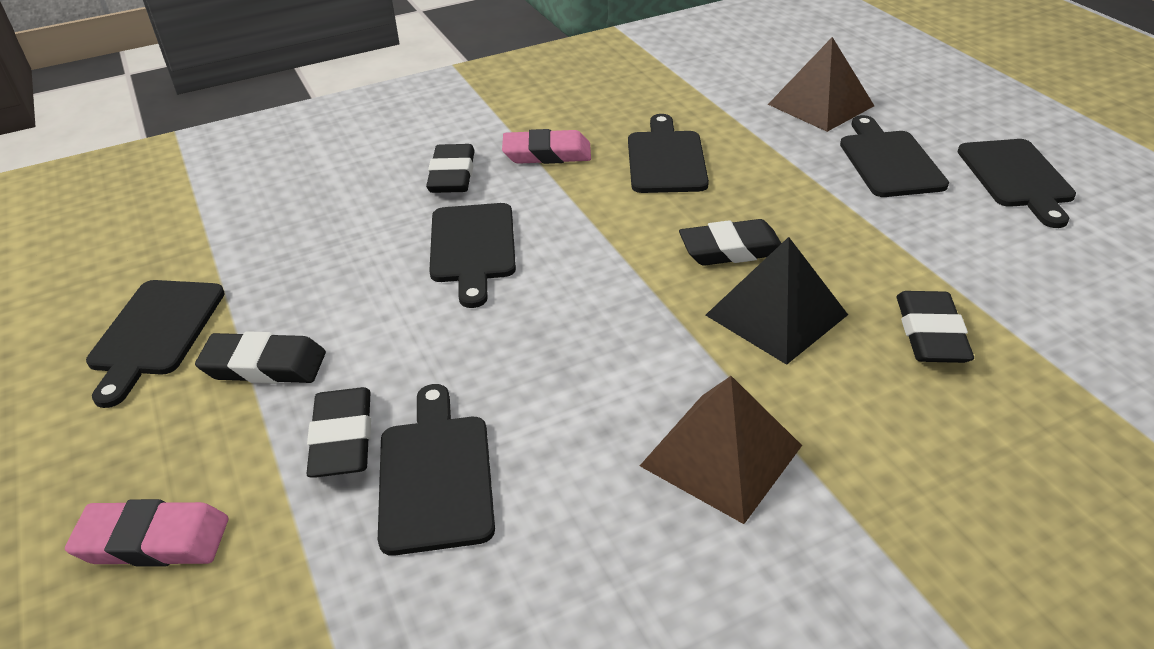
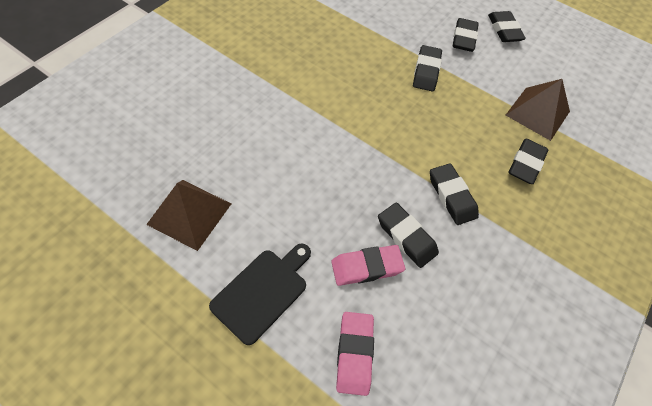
black cutting board: [86,280,225,408] [378,384,495,556] [429,203,516,308] [628,114,709,193] [840,115,949,197] [957,139,1076,228] = 6 -> [209,243,311,345] = 1
black eraser: [195,331,326,384] [306,387,371,478] [426,144,475,193] [679,219,782,266] [897,291,974,363] = 5 -> [378,202,439,268] [413,45,442,91] [430,163,479,225] [453,18,479,52] [488,11,526,42] [508,139,548,184] = 6
black pyramid: [706,237,848,365] = 1 -> none = 0

